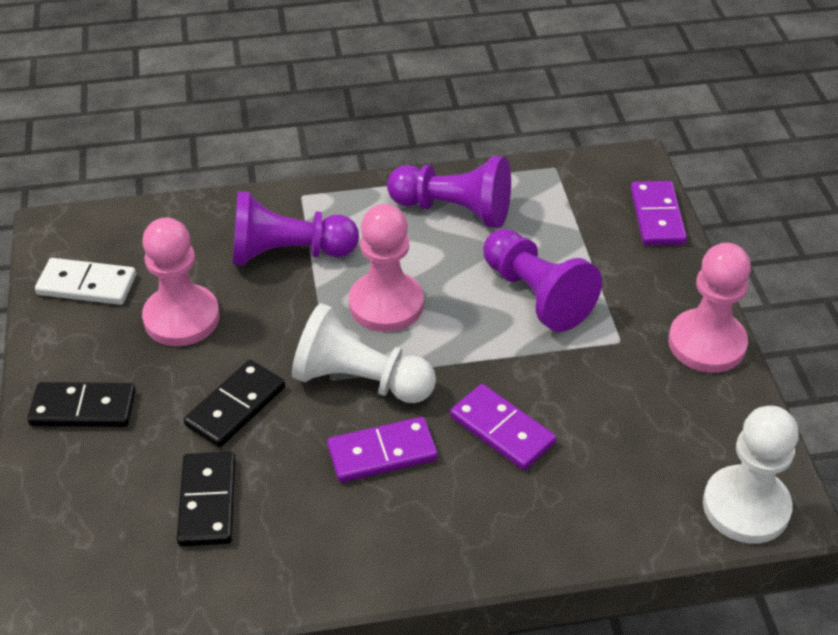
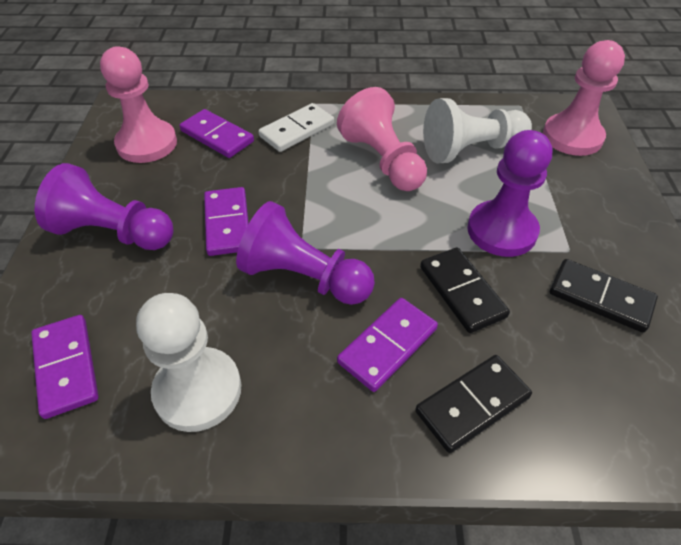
purple domino: [327,417,438,483] [450,384,556,470] [630,181,687,245] = 3 -> [31,315,98,419] [179,109,254,158] [204,187,249,256] [337,298,438,392] = 4

